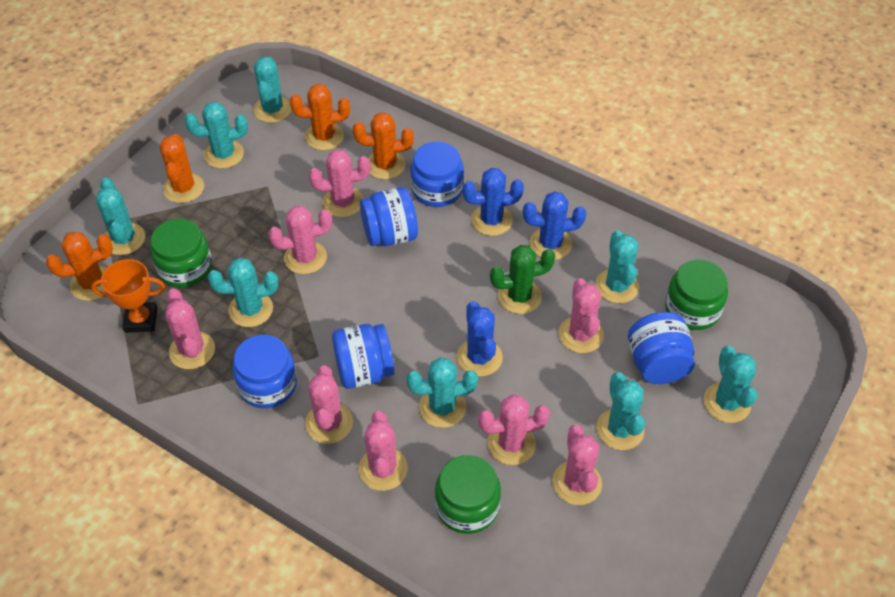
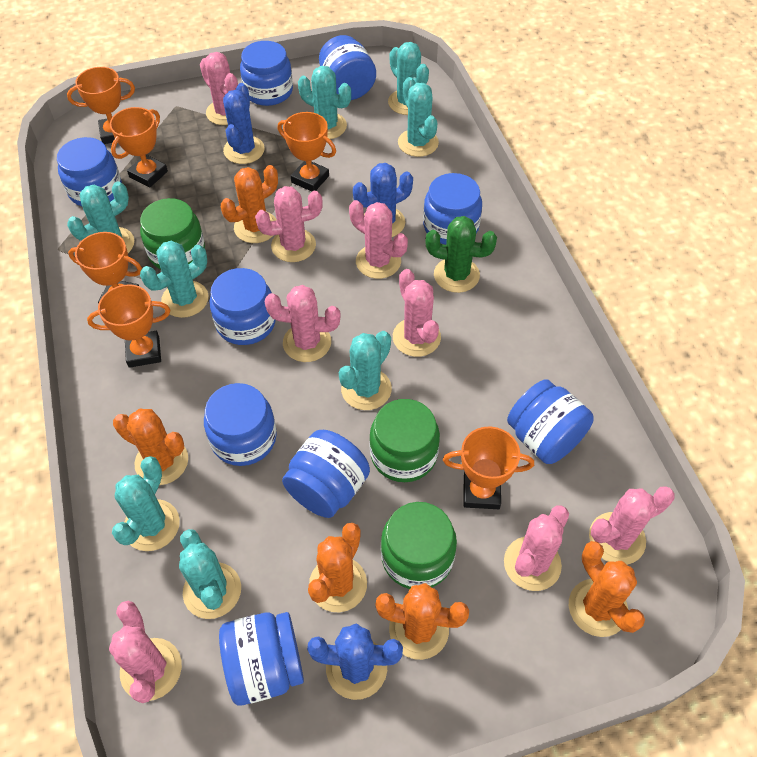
blue jar: [233,335,297,408] [332,324,394,389] [360,187,418,246] [411,142,464,207] [628,312,695,384] = 5 -> [57,137,122,206] [204,383,277,466] [209,268,276,345] [219,612,304,706] [240,41,293,106] [282,430,370,518] [319,35,376,100] [423,173,482,245] [507,379,594,464] = 9
orange cactus: [46,232,113,301] [159,134,204,203] [290,84,350,150] [353,112,414,180] = 4 -> [113,409,188,485] [221,165,278,243] [308,523,367,612] [376,583,469,660] [569,541,645,637] = 5
orange trophy: [91,259,165,333] = 1 -> [67,67,135,144] [68,232,142,304] [87,284,170,368] [110,107,168,188] [278,112,336,191] [443,426,534,509] = 6

